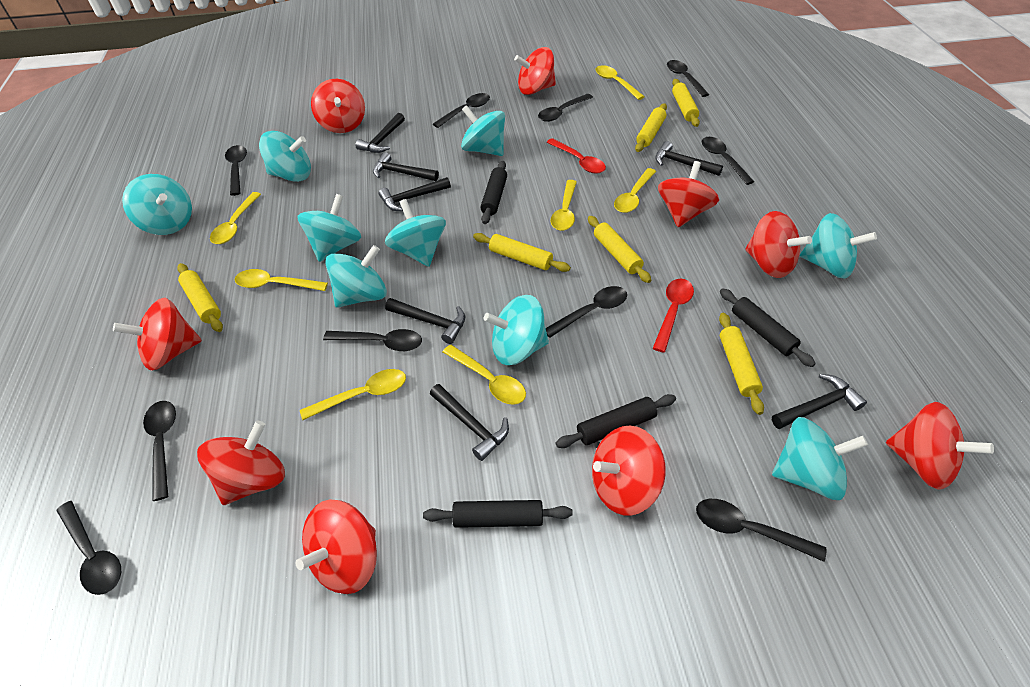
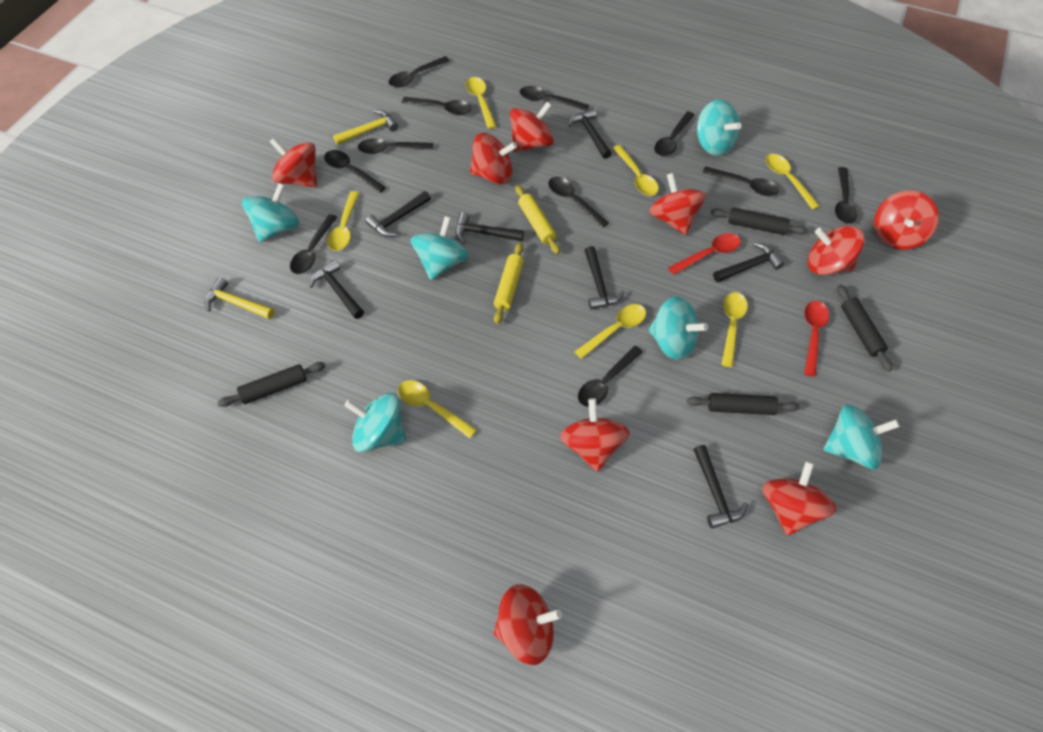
black spoon: [56,501,121,595] [143,401,176,501] [225,145,247,196] [323,329,422,351] [433,93,490,128] [538,94,593,122] [546,286,627,338] [667,60,709,97] [696,499,826,562] [702,137,754,185] = 10 -> [290,214,337,274] [324,150,386,193] [358,138,433,154] [389,56,450,88] [402,97,472,115] [520,86,590,111] [548,177,609,228] [578,346,643,407] [654,111,695,157] [702,166,779,196] [835,167,858,224] = 11
turquoise spinning top: [122,174,192,235] [259,131,311,182] [297,194,361,262] [325,245,387,308] [385,199,446,267] [461,105,505,156] [483,295,549,365] [772,417,868,500] [800,213,877,279] = 9 -> [242,183,299,242] [344,393,406,452] [411,216,468,280] [648,297,708,360] [697,100,742,156] [823,404,900,469] = 6
yellow hammer: none = 0 -> [204,277,275,319] [333,110,398,145] = 2
yellow rolling pin: [177,263,223,332] [473,233,571,272] [588,216,651,283] [635,104,667,152] [672,79,700,127] [719,313,764,415] = 6 -> [494,242,524,324] [515,185,560,254] = 2

